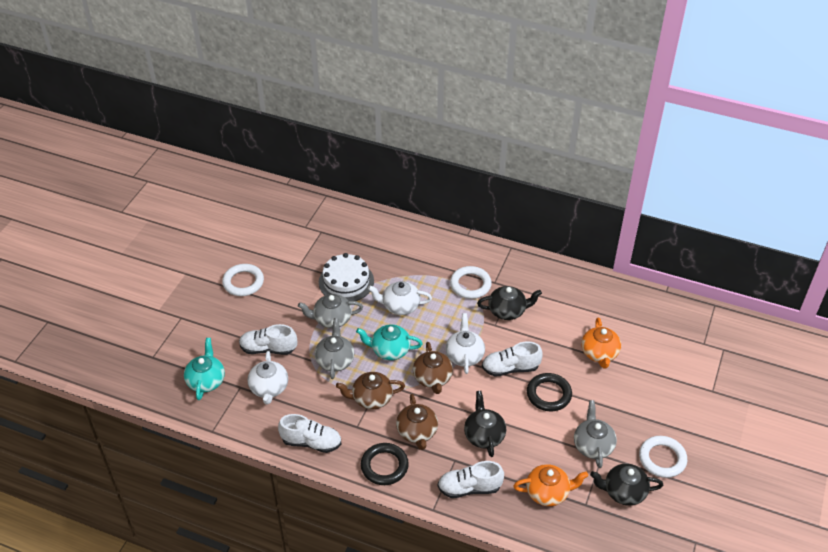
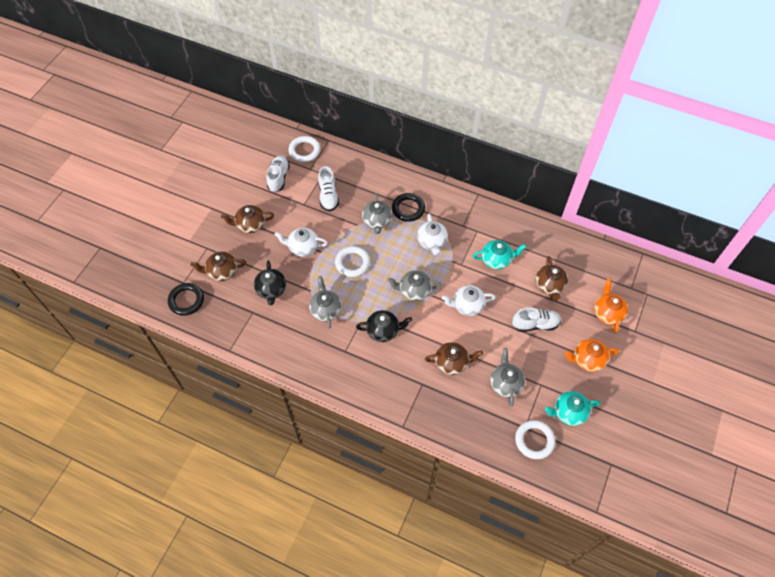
black teapot: [464,391,506,457] [477,286,542,320] [590,464,663,506] = 3 -> [254,260,286,305] [356,310,412,342] = 2
brown teapot: [336,372,405,409] [396,394,438,450] [413,342,453,394] = 3 -> [190,251,246,281] [221,205,274,233] [425,342,483,375] [535,256,568,301] = 4
grey teapot: [298,294,363,328] [315,318,354,379] [574,400,617,468] = 3 -> [309,276,342,329] [362,193,392,234] [387,270,442,301] [490,348,525,406] = 4
white cake: [319,253,374,301] = 1 -> none = 0
white shoe: [239,324,297,355] [278,414,341,453] [438,461,504,498] [482,342,543,377] = 4 -> [266,156,290,192] [318,166,339,211] [512,307,561,332] = 3

